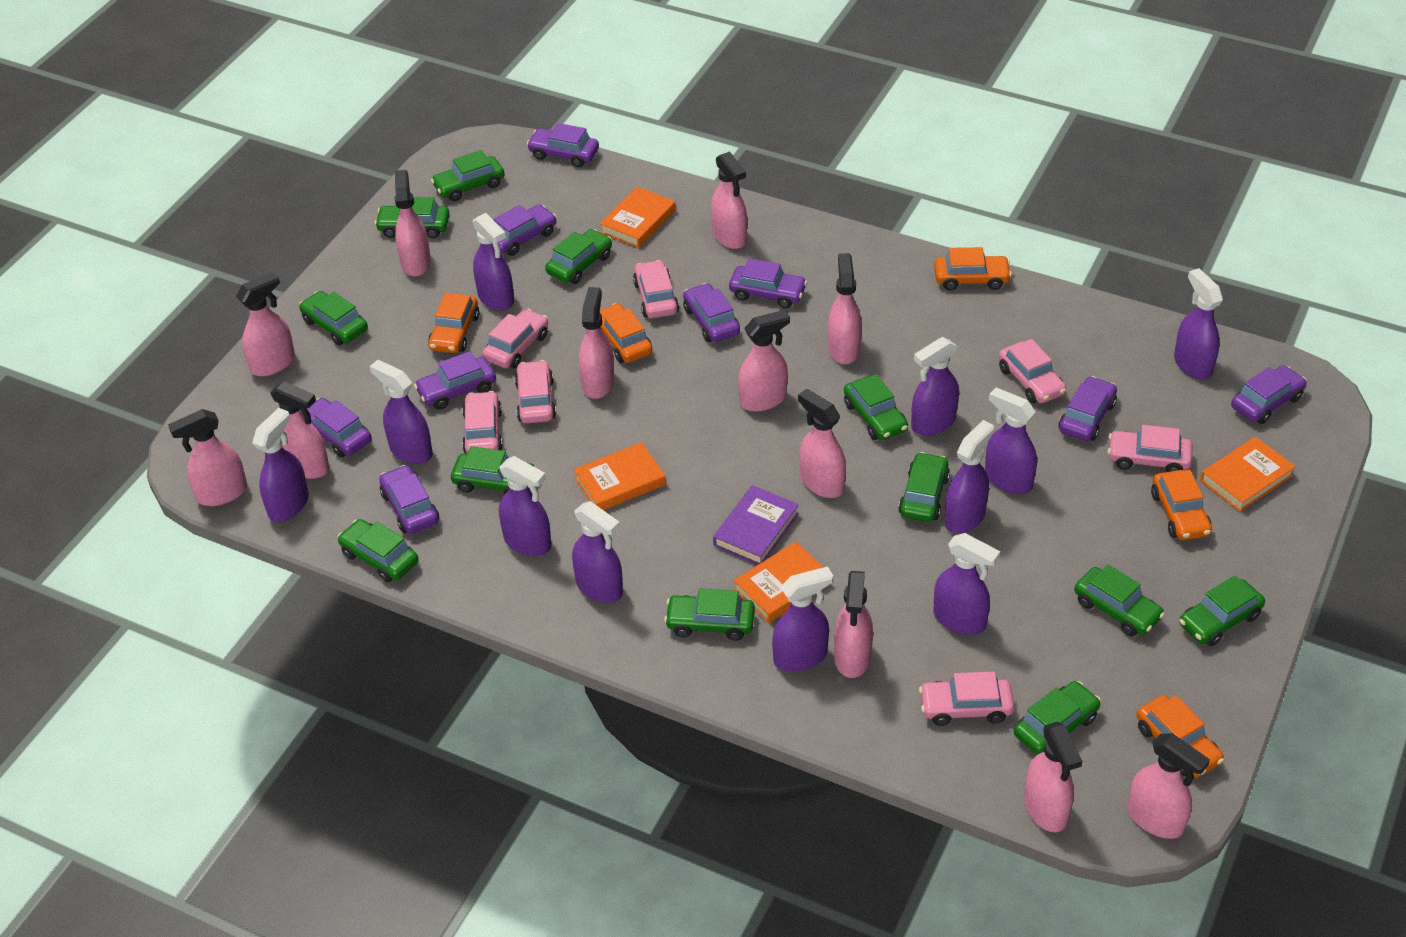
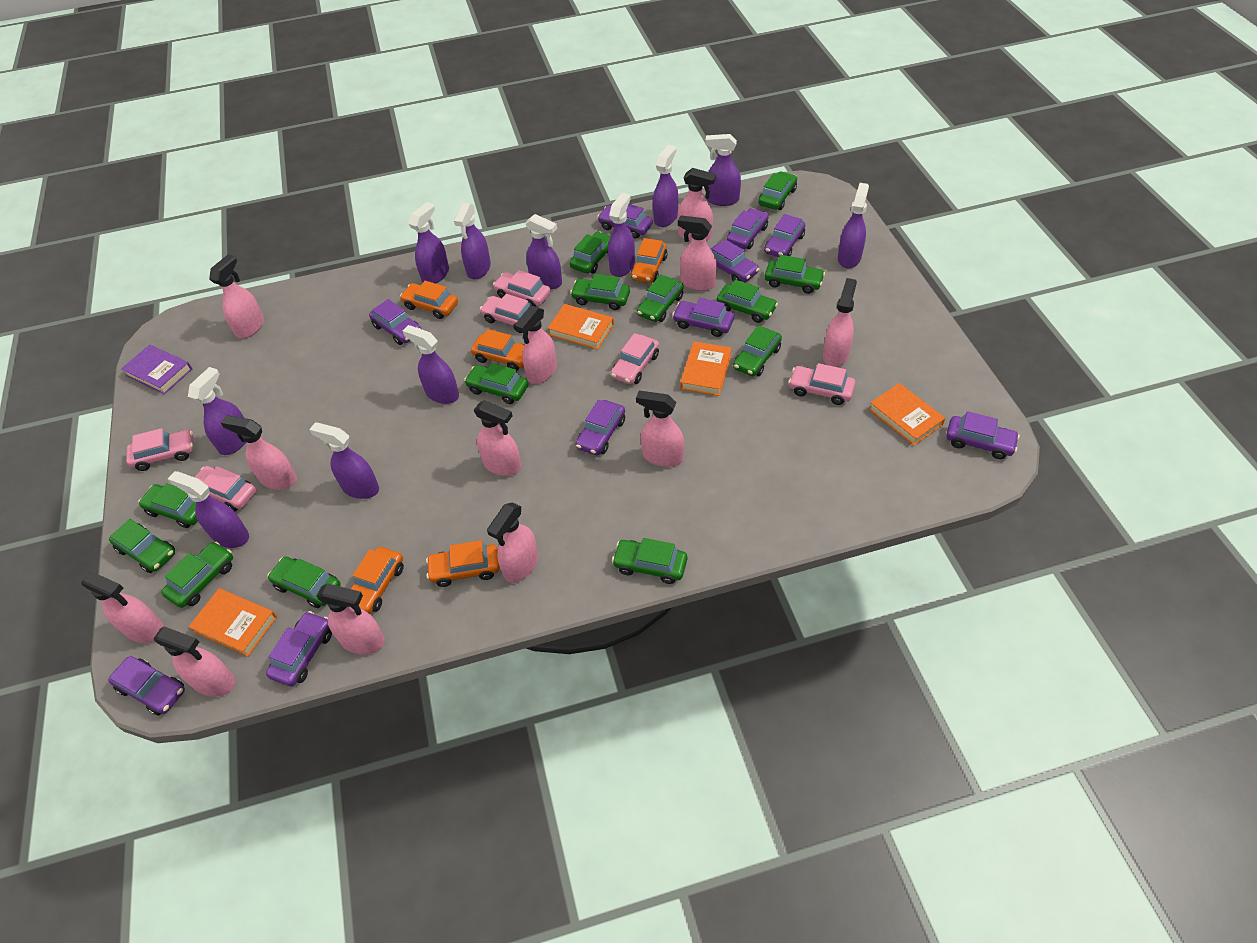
green car: [299,291,368,345] [337,519,419,583] [375,197,450,238] [431,150,505,201] [451,446,536,494] [545,229,612,284] [664,588,755,641] [844,374,908,440] [898,452,950,522] [1014,681,1101,755] [1074,564,1165,637] [1179,576,1265,646] = 12 -> [109,519,175,573] [138,483,198,528] [161,542,233,608] [268,557,341,608] [464,363,528,404] [570,231,611,274] [570,274,630,310] [612,538,687,584] [637,274,684,322] [717,280,778,323] [733,325,782,376] [758,171,797,210] [765,255,825,294] = 13
pink car: [462,391,503,454] [482,309,548,368] [514,360,556,424] [633,260,679,318] [919,672,1014,726] [999,339,1066,403] [1108,425,1193,472] = 7 -> [126,428,194,471] [195,466,257,512] [480,294,530,333] [493,270,551,306] [611,333,659,385] [789,363,856,405] = 6
purple car: [300,398,372,458] [379,465,439,534] [414,351,496,410] [493,204,557,256] [527,123,599,167] [683,283,740,342] [729,258,807,309] [1059,376,1117,441] [1231,365,1307,424] = 9 -> [108,656,185,716] [266,611,332,687] [369,299,421,345] [576,400,625,455] [598,204,653,238] [672,298,734,337] [710,239,759,282] [726,208,769,249] [764,214,805,257] [946,411,1020,459] = 10

